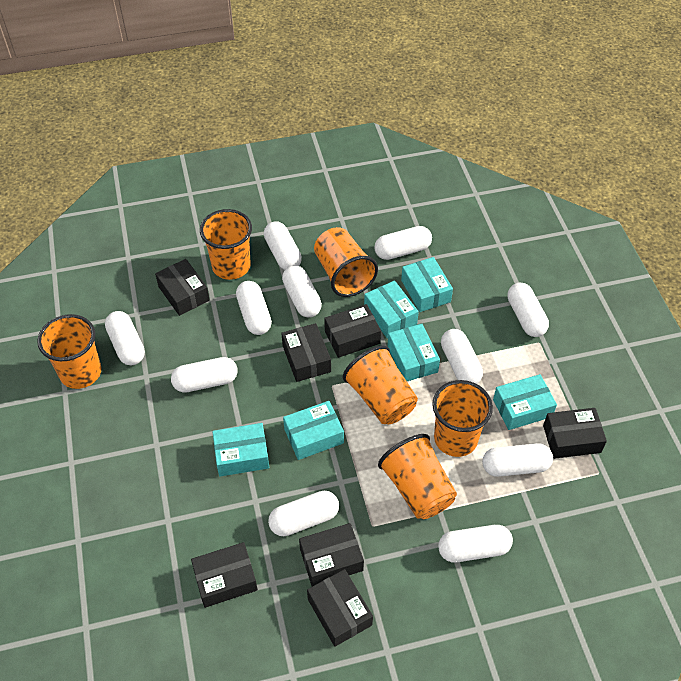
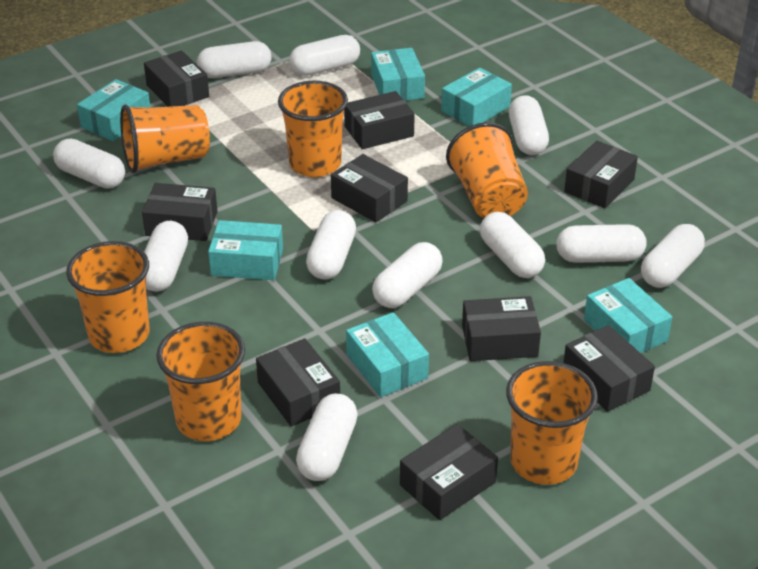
black box: [155,259,210,316] [191,542,258,608] [281,323,331,382] [299,523,364,586] [307,569,373,647] [324,304,381,358] [543,408,607,459] = 7 -> [142,183,218,241] [144,50,209,107] [256,339,340,427] [331,154,408,222] [344,91,415,149] [400,424,498,520] [462,296,541,361] [563,325,655,412] [564,141,638,208] = 9

